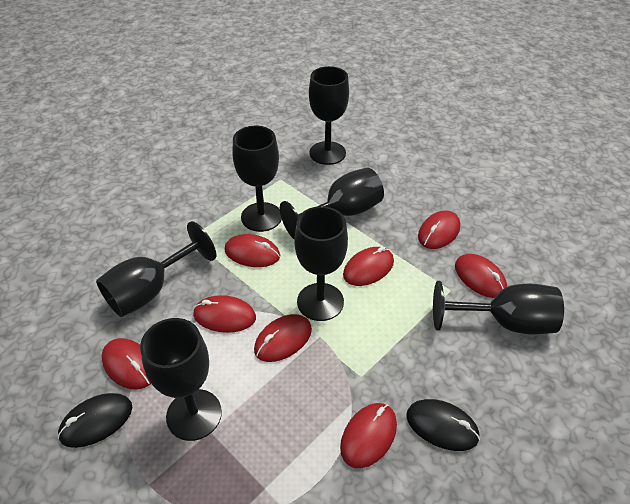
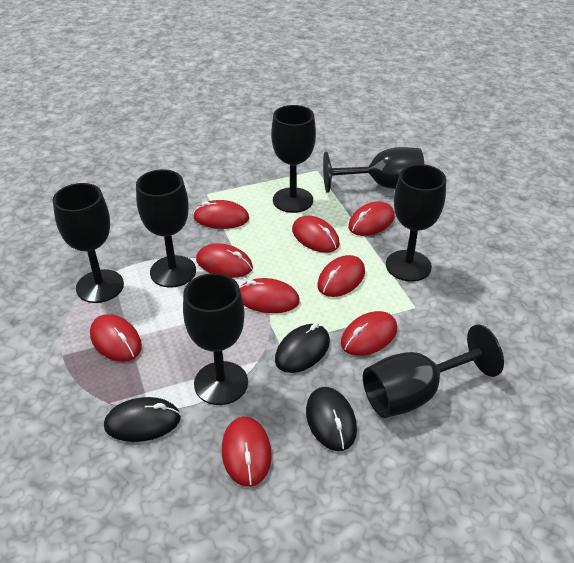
black mouse: [58,393,132,448] [406,399,480,451] = 2 -> [104,397,181,442] [275,323,330,373] [306,387,357,451] = 3
red mouse: [102,338,151,390] [193,295,256,333] [224,234,280,267] [254,314,312,362] [340,403,397,468] [343,247,394,286] [418,210,460,249] [455,254,507,298] = 8 -> [90,314,142,362] [193,200,249,229] [196,243,253,278] [222,417,272,487] [239,278,300,313] [292,216,340,253] [317,255,365,297] [341,311,397,356] [348,201,395,236] = 9

